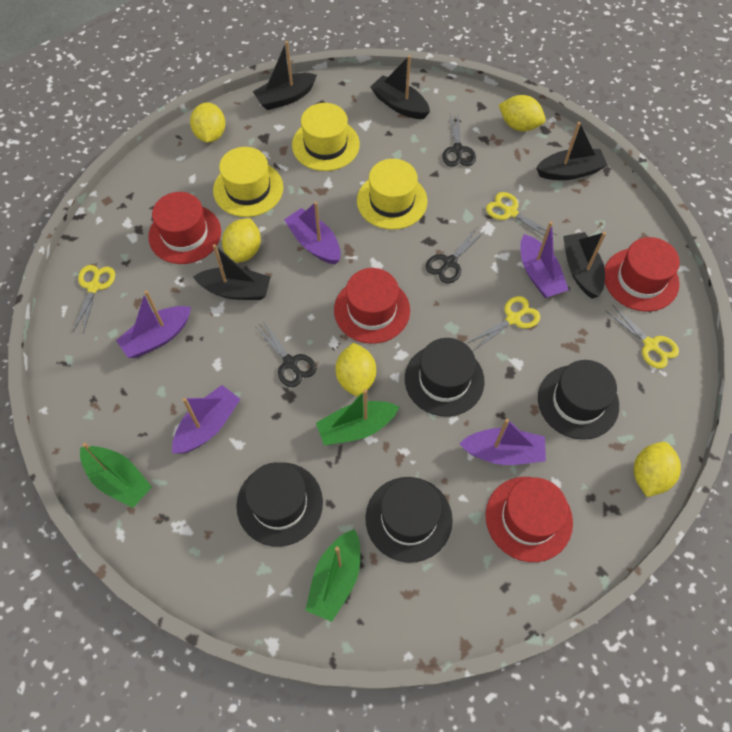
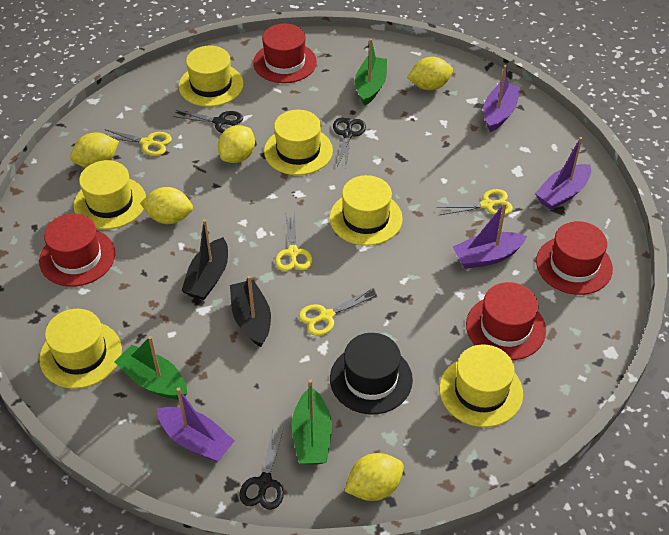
black boat: [193,244,270,300] [253,41,317,110] [370,55,430,119] [536,122,608,180] [563,232,606,299] = 5 -> [182,219,228,300] [230,276,271,347] = 2
black hat: [236,462,323,547] [365,477,453,563] [405,338,485,417] [538,360,619,440] = 4 -> [330,333,413,414] = 1
purple boat: [116,290,191,358] [172,385,240,454] [284,202,341,265] [459,418,546,465] [520,221,569,298] = 5 -> [157,388,235,462] [453,202,527,269] [484,65,520,132] [535,137,591,210] = 4
yellow hat: [213,147,283,217] [292,103,360,171] [357,159,428,230] = 3 -> [39,309,122,389] [74,160,146,230] [179,46,244,107] [264,110,333,175] [330,175,403,246] [439,344,523,427] = 6

